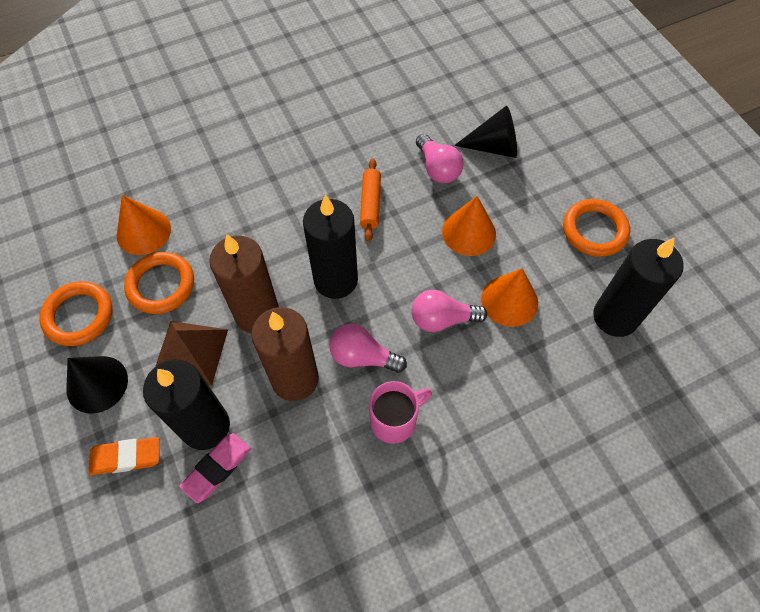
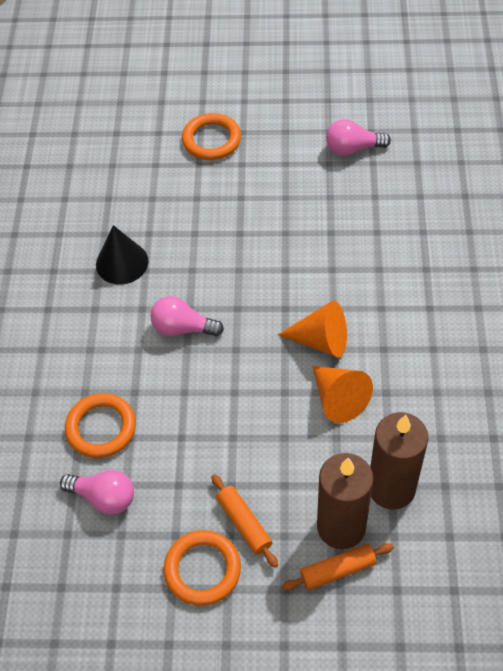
black candle: [143,360,230,450] [303,195,358,299] [593,237,684,337] = 3 -> none = 0
black cone: [66,356,128,414] [454,106,517,158] = 2 -> [96,225,149,285] = 1
brown pyramid: [155,321,228,386] = 1 -> none = 0
orange cone: [116,195,171,255] [442,196,496,256] [481,268,538,327] = 3 -> [278,301,347,358] [313,366,373,423] = 2
orange eraser: [89,437,160,475] = 1 -> none = 0
orange rolling pin: [360,158,381,242] = 1 -> [211,474,278,568] [282,543,394,591] = 2
pink eraser: [179,433,251,503] = 1 -> none = 0
pink mug: [369,381,432,444] = 1 -> none = 0

